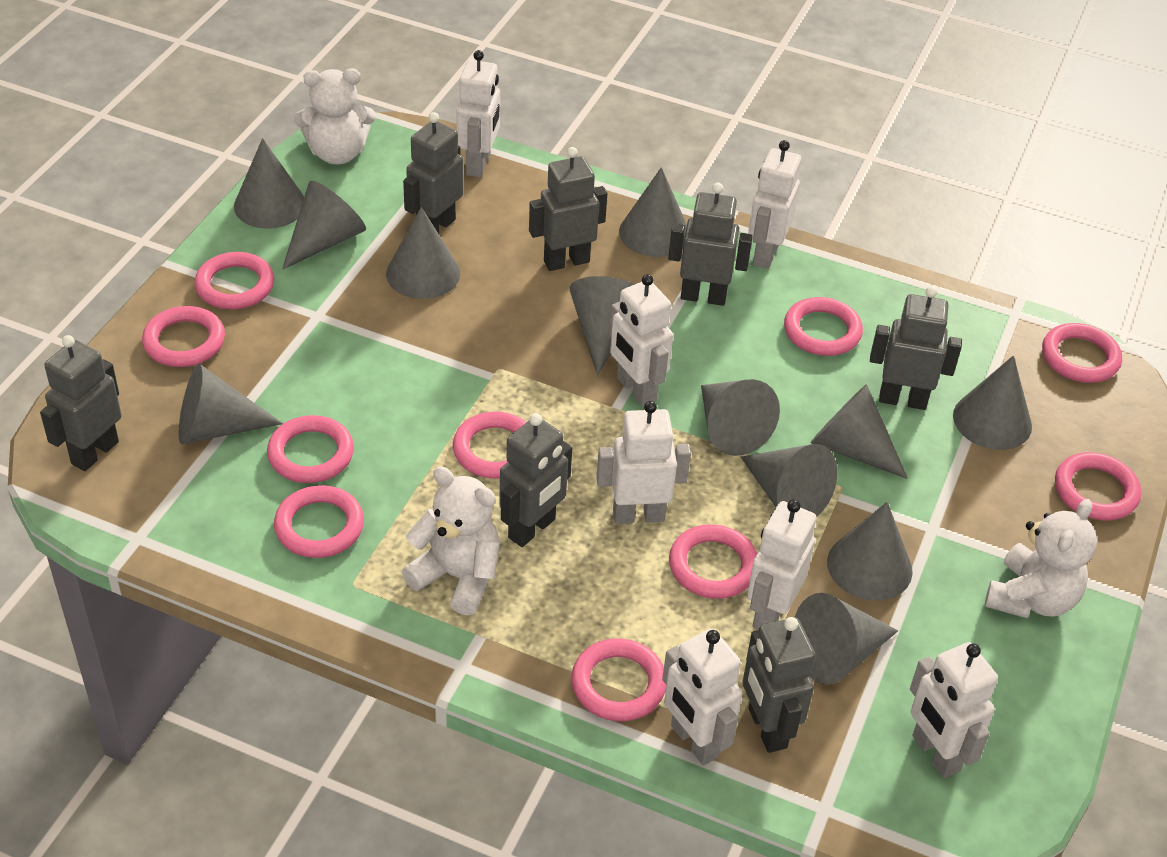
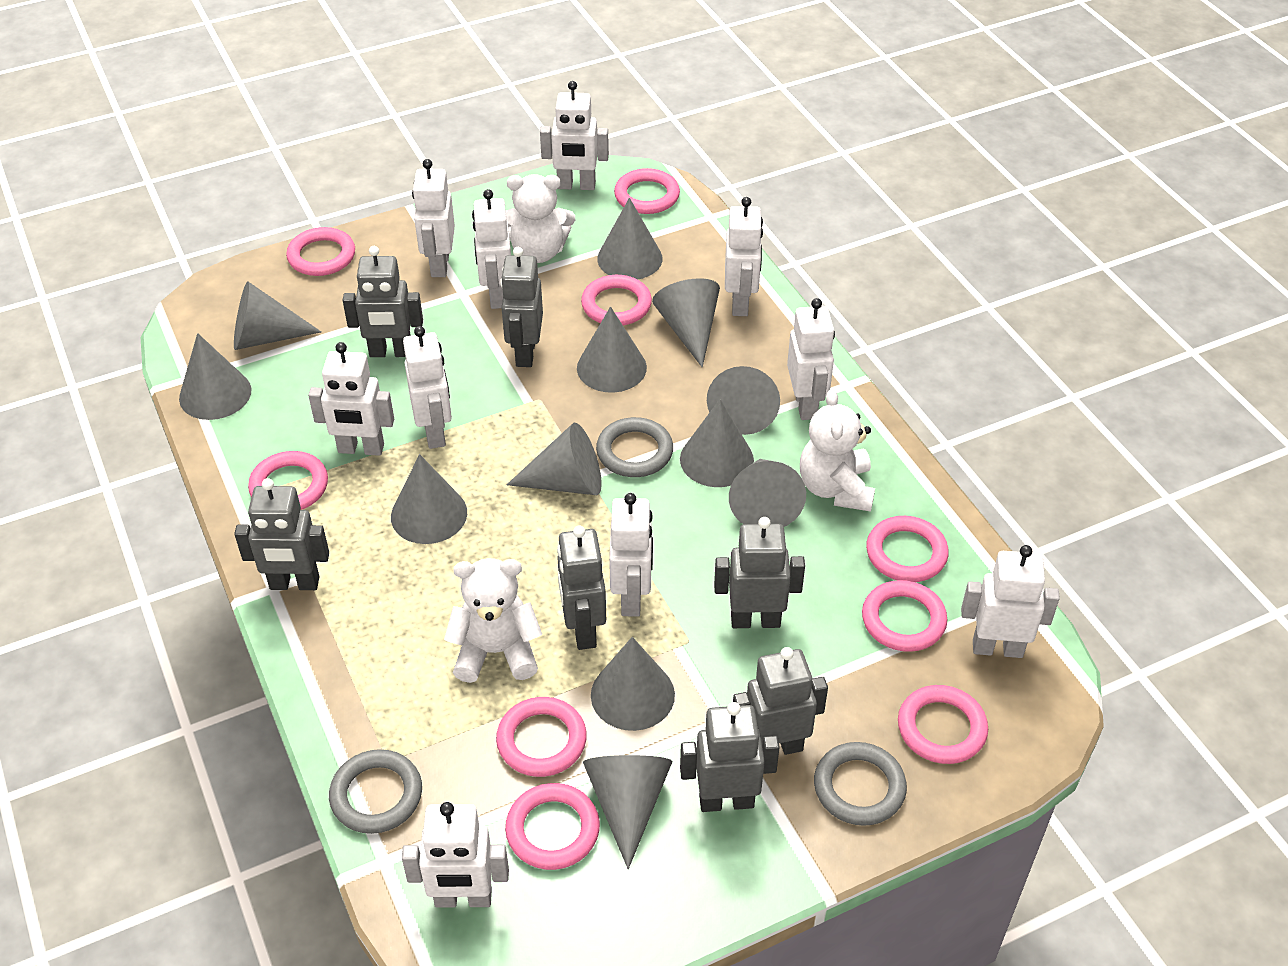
grey ring: none = 0 -> [329,749,422,834] [596,417,673,477] [814,742,907,826] = 3
pink ring: [142,306,225,367] [194,252,274,309] [267,415,354,483] [274,485,364,558] [453,412,526,479] [571,638,666,721] [669,524,757,599] [784,297,863,356] [1042,323,1122,383] [1055,452,1141,520] = 10 -> [248,451,328,510] [286,227,355,276] [496,697,587,777] [505,783,600,870] [581,275,652,325] [614,168,680,214] [862,580,947,652] [866,516,949,582] [898,685,988,764] = 9
white robot: [456,50,500,178] [596,401,691,524] [609,274,673,407] [662,628,742,765] [747,499,816,630] [748,140,801,269] [910,642,998,778] = 7 -> [308,342,394,456] [402,802,509,908] [403,326,452,449] [412,159,455,277] [472,189,511,309] [540,81,609,190] [609,493,653,617] [725,197,763,316] [787,298,835,420] [961,545,1060,658] = 10

